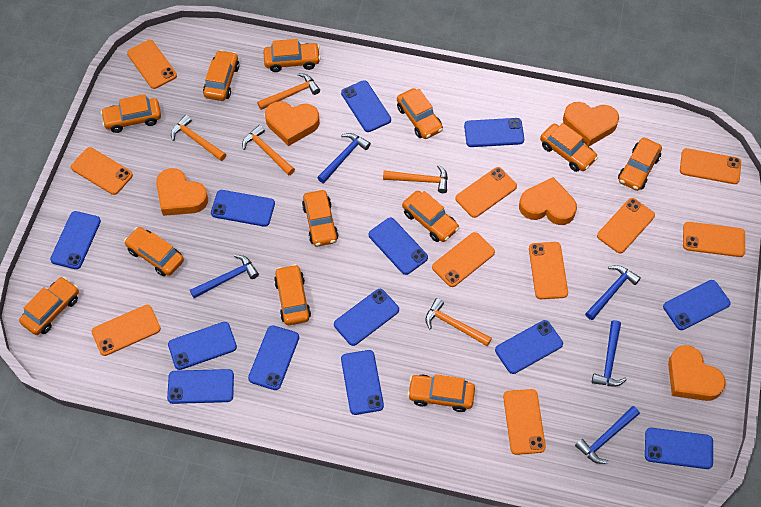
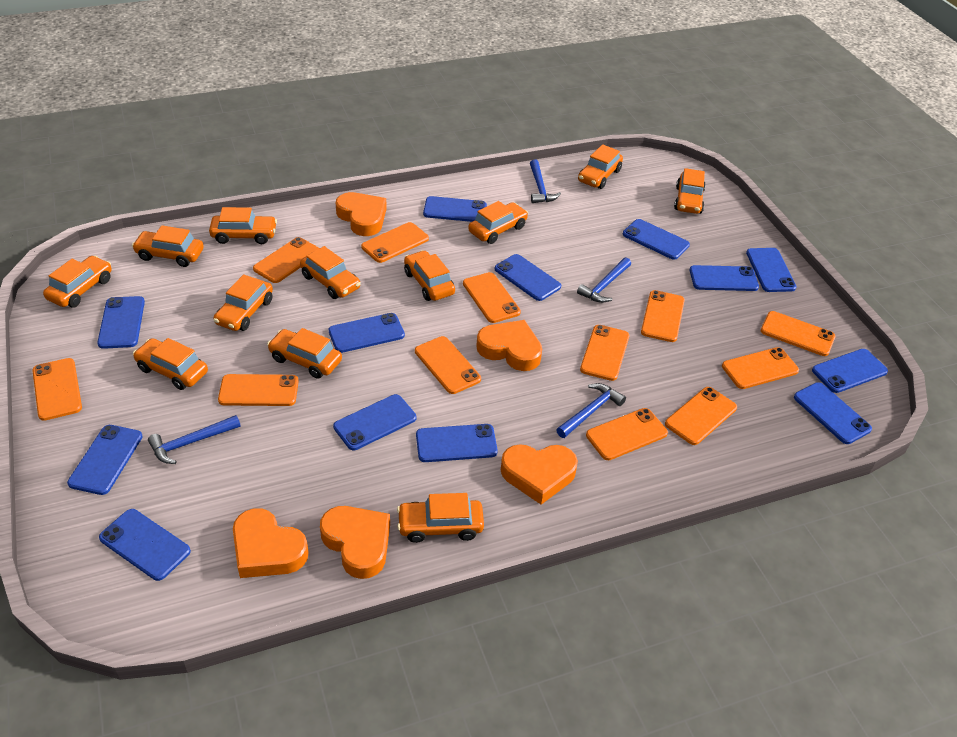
blue hammer: [190,255,259,298] [317,133,371,183] [575,406,640,464] [585,265,641,320] [592,320,627,387] = 5 -> [148,415,241,464] [530,159,561,203] [556,383,626,438] [577,257,631,303] = 4
orange hammer: [171,115,226,161] [242,125,295,175] [257,73,320,110] [383,165,448,193] [425,298,492,346] = 5 -> none = 0
orange phone: [71,147,133,195] [92,305,161,356] [127,40,177,89] [432,232,495,287] [455,167,517,218] [503,389,546,455] [529,242,568,299] [597,198,655,254] [680,148,741,184] [683,222,745,257] = 10 -> [32,358,82,421] [218,374,299,406] [253,237,320,283] [361,222,429,263] [415,336,481,394] [463,272,521,323] [580,325,630,381] [586,408,668,460] [641,290,685,342] [665,387,737,445] [722,347,799,389] [761,311,836,356] = 12

